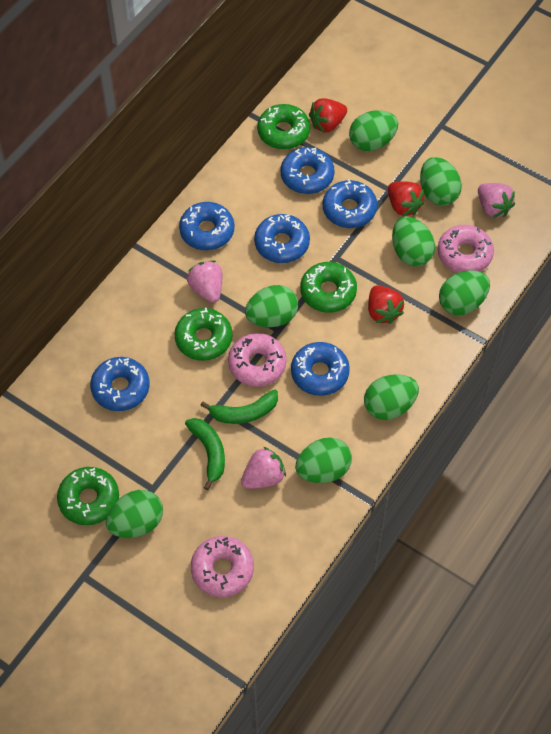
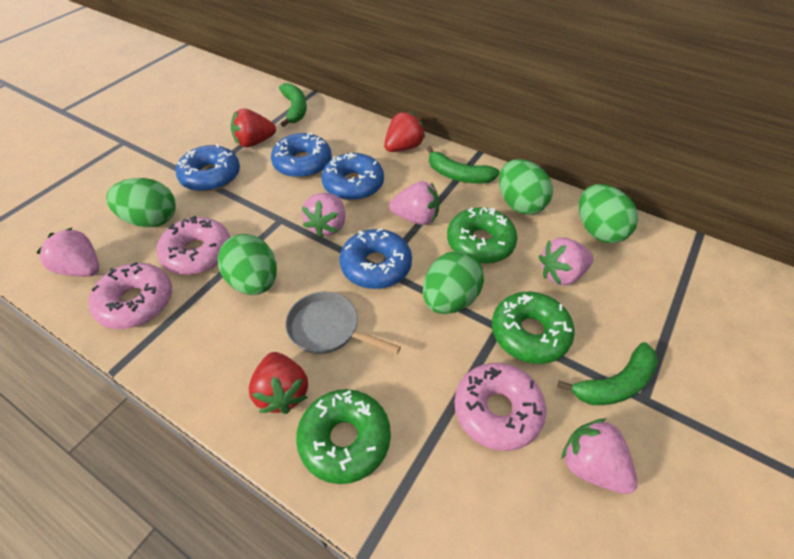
blue donut: [90,357,150,411] [179,202,235,250] [254,214,310,263] [281,147,335,194] [291,342,350,396] [323,179,377,228] = 6 -> [176,144,240,192] [271,133,331,178] [322,152,384,201] [340,228,412,289] = 4
green banana: [185,418,225,490] [200,390,278,424] = 2 -> [279,83,307,127] [427,146,500,183] [557,342,658,405] = 3
green donut: [57,467,119,525] [174,308,232,361] [257,104,310,149] [300,262,357,313] = 4 -> [296,389,391,484] [447,207,517,264] [492,292,575,364] = 3
green egg: [106,490,163,538] [245,285,298,328] [295,437,352,483] [349,110,398,151] [364,374,419,420] [392,217,435,267] [420,157,462,206] [439,271,490,315] = 8 -> [106,178,176,228] [218,234,277,295] [423,251,484,314] [499,159,553,215] [579,184,638,243] = 5
grey pan: none = 0 -> [285,292,401,354] = 1
pink strawberry: [187,260,222,303] [241,447,286,489] [478,183,515,218] = 3 -> [37,228,99,277] [302,193,345,238] [389,181,439,225] [539,238,594,285] [561,418,638,494] = 5

